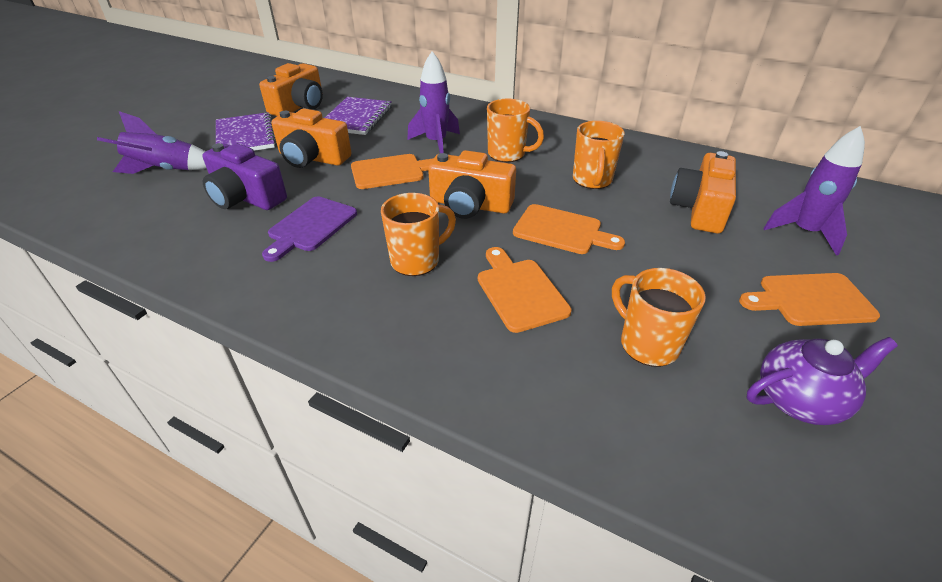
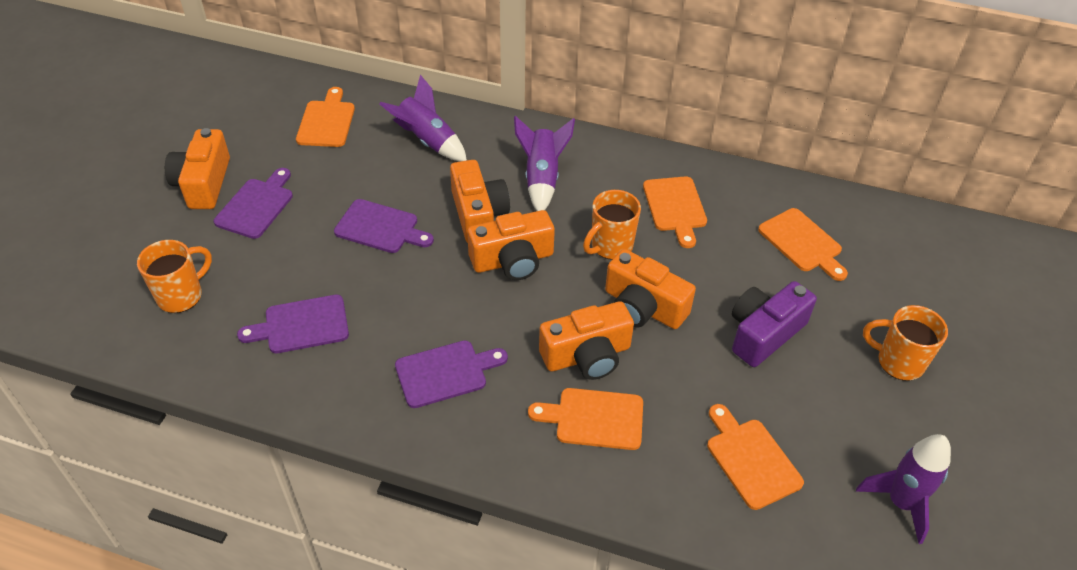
orange camera: [259,63,323,116] [271,108,352,168] [428,150,516,219] [670,151,736,233] = 4 -> [165,128,230,209] [450,160,510,243] [467,210,555,280] [539,301,634,380] [605,249,696,329] = 5
orange cutting board: [351,154,434,189] [478,247,572,333] [513,204,625,254] [739,273,880,326] = 4 -> [296,87,355,147] [528,388,643,450] [643,176,707,248] [707,404,804,510] [758,208,848,281] = 5
orange mug: [381,193,456,276] [487,98,544,162] [573,121,625,189] [612,268,706,367] = 4 -> [137,240,212,313] [583,190,641,260] [863,305,948,381] = 3
purple cutting board: [262,197,357,262] = 1 -> [214,168,293,239] [237,295,349,353] [334,199,434,253] [395,341,508,408] = 4
purple notebook: [216,112,276,151] [325,97,392,135] = 2 -> none = 0
purple teapot: [747,337,898,425] = 1 -> none = 0

